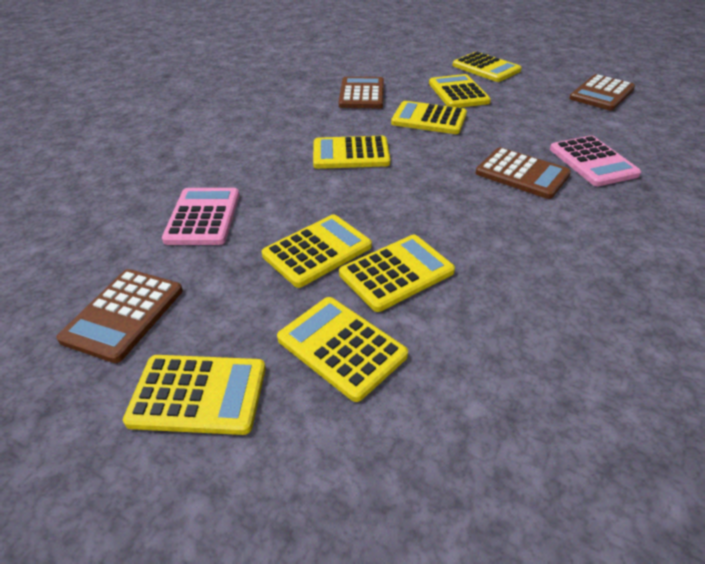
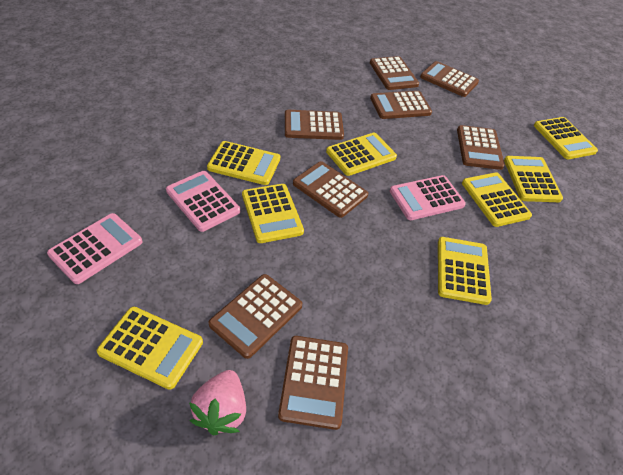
brown calculator: [56,269,183,363] [339,77,384,108] [476,147,571,199] [569,74,635,110] = 4 -> [209,274,302,359] [278,336,348,430] [285,110,344,140] [293,161,368,218] [370,56,419,90] [370,91,432,119] [420,61,479,97] [457,125,505,170] = 8
pink calculator: [162,188,239,245] [550,136,641,186] = 2 -> [47,213,142,284] [166,171,240,232] [390,175,466,220] = 3
pink strawberry: none = 0 -> [189,370,246,435] = 1

